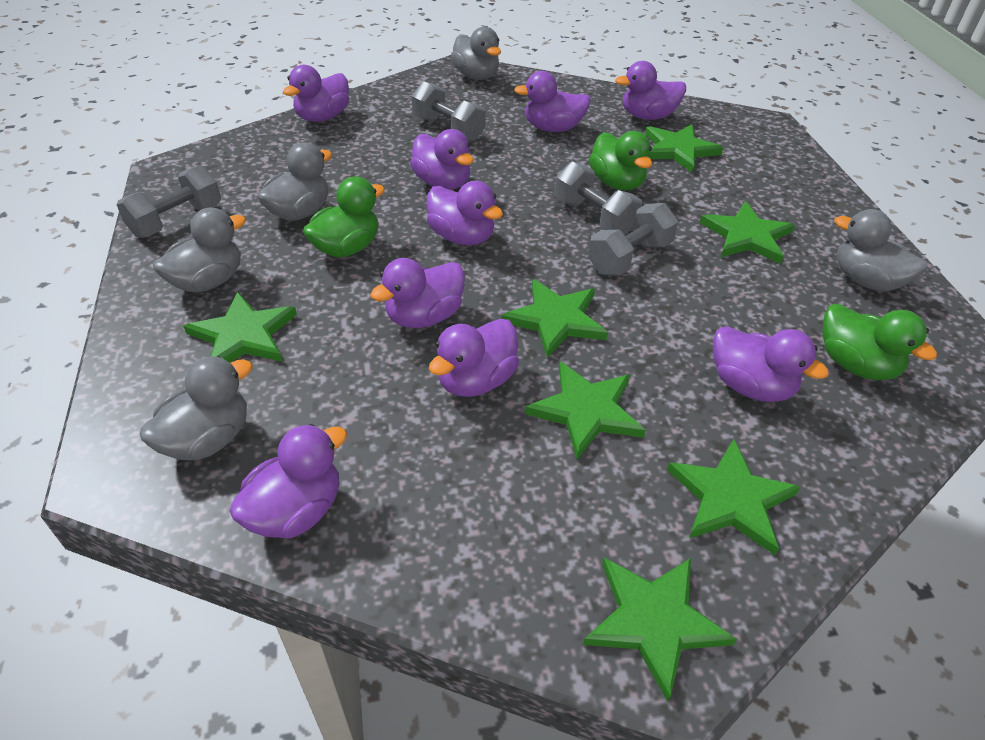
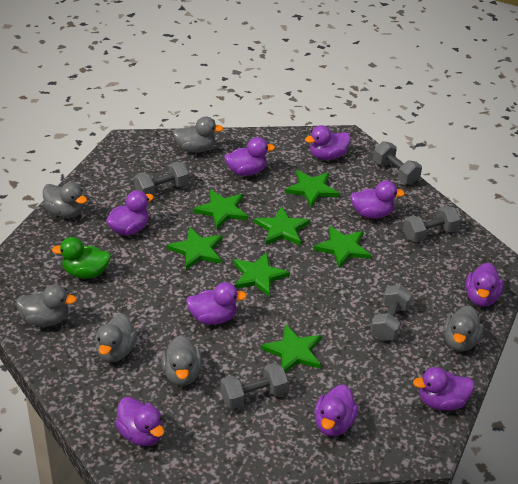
green duck: [303,177,385,257] [589,131,652,191] [822,304,937,380] = 3 -> [52,237,111,279] = 1
grey duck: [140,356,253,460] [153,207,246,293] [257,142,332,221] [451,26,501,80] [834,209,928,291] = 5 -> [16,285,77,326] [43,182,87,218] [95,314,137,362] [161,335,202,386] [173,116,224,153] [443,306,484,351] = 6
grey dumbbell: [117,165,221,238] [411,81,486,142] [555,161,642,235] [588,203,678,276] = 4 -> [134,162,189,196] [220,363,288,409] [370,285,412,341] [373,141,422,185] [403,206,460,242] = 5

